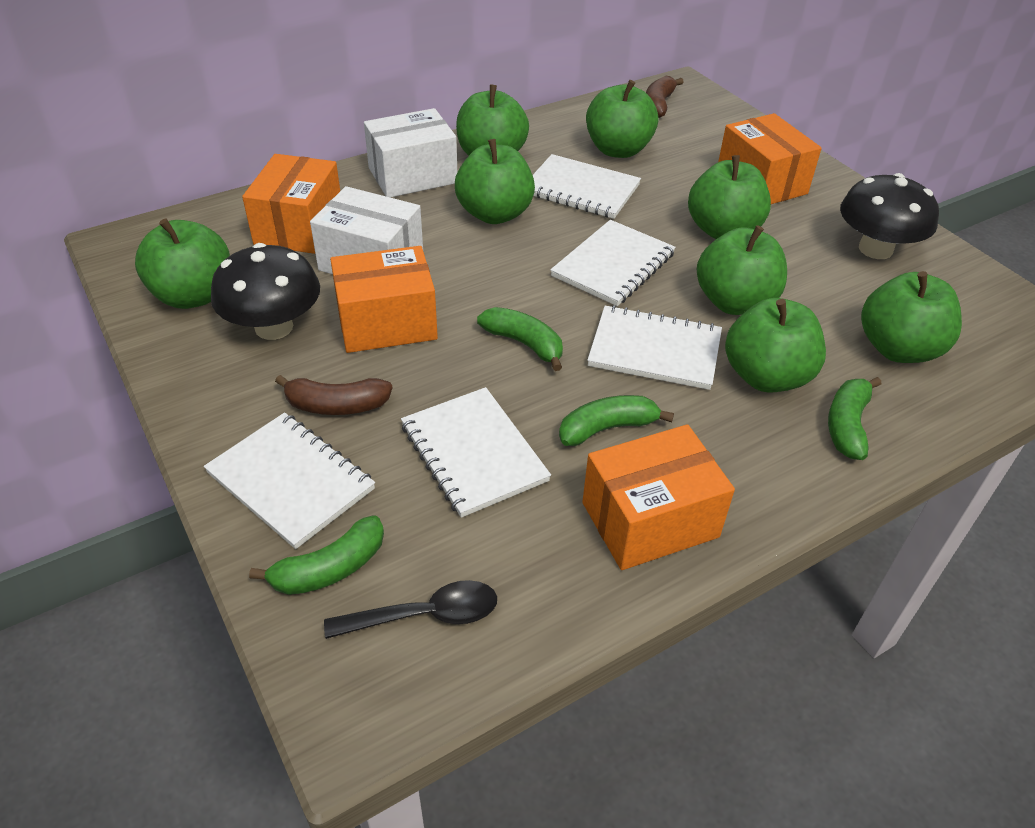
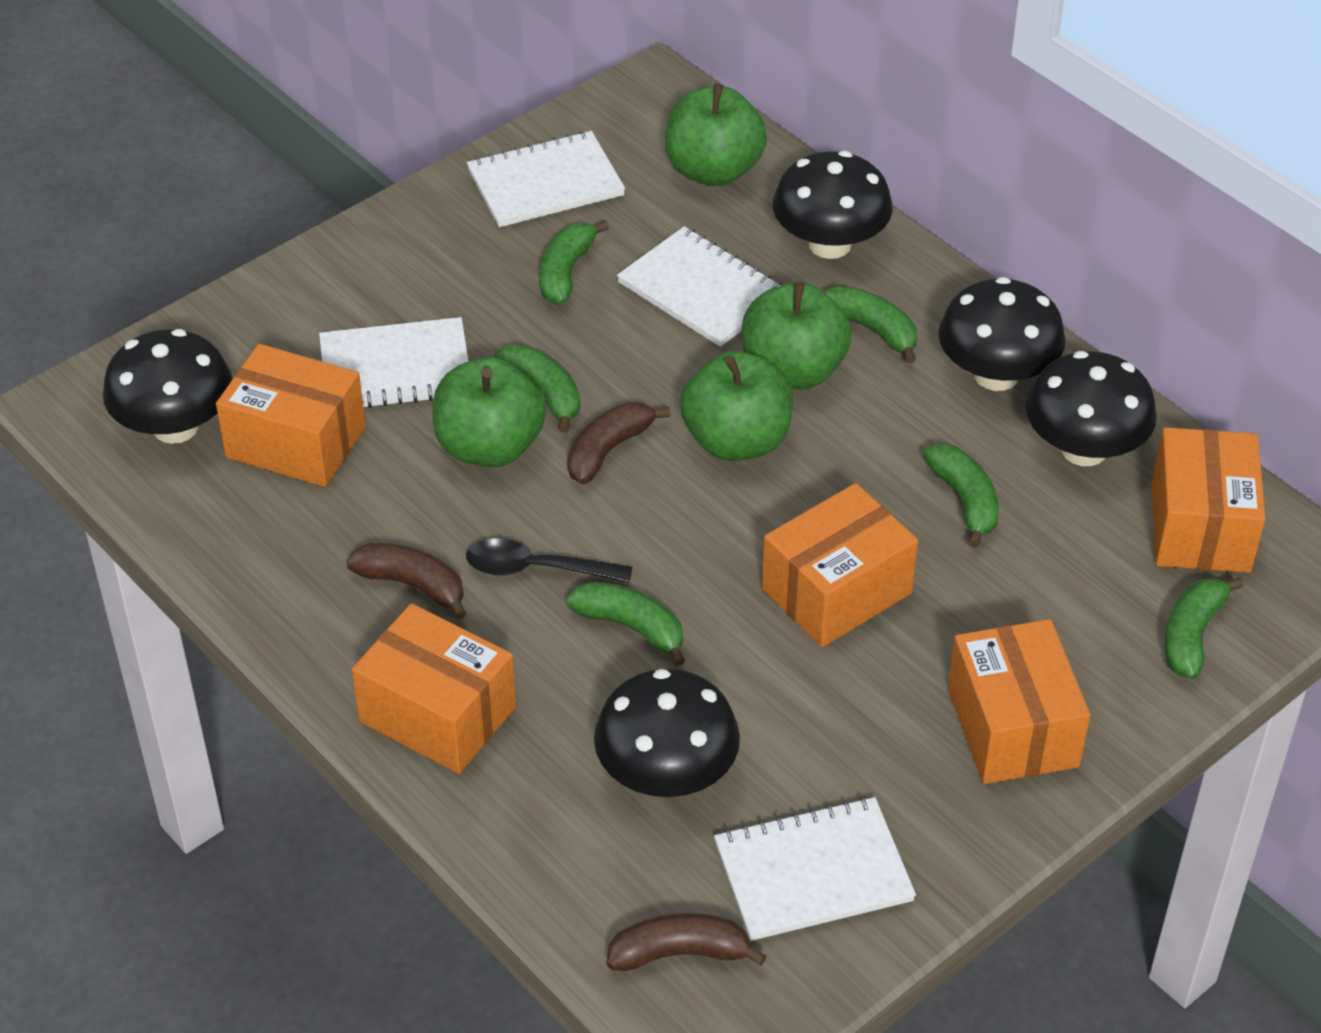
black mushroom: [211,243,320,340] [840,173,939,259] = 2 -> [103,329,232,444] [594,669,740,797] [773,151,893,259] [938,277,1065,391] [1026,351,1157,466] = 5
brown banana: [275,375,392,415] [646,76,684,118] = 2 -> [346,543,466,619] [567,402,670,485] [607,913,766,971] = 3
green apple: [135,218,230,309] [455,139,535,224] [456,85,529,156] [586,80,658,158] [688,155,771,239] [697,225,787,315] [725,298,826,392] [861,271,962,363] = 8 -> [433,357,546,468] [665,83,767,186] [680,351,793,461] [742,282,852,390] = 4
green banana: [249,515,384,595] [477,307,563,371] [559,395,674,446] [828,377,882,460] = 4 -> [494,344,580,433] [539,220,609,305] [566,582,685,666] [824,285,917,363] [923,443,999,548] [1164,577,1244,679] = 6
orange box: [242,154,340,254] [330,246,438,353] [582,424,735,570] [718,113,822,204] = 4 -> [216,344,366,487] [352,603,516,774] [762,483,918,647] [948,619,1090,784] [1152,427,1266,573] = 5
white box: [310,186,423,274] [364,108,457,197] = 2 -> none = 0
white notebook: [204,412,375,549] [401,387,551,518] [533,154,641,219] [550,220,676,306] [587,305,722,390] = 5 -> [319,317,469,408] [467,131,625,227] [617,226,782,347] [714,797,916,941] = 4

